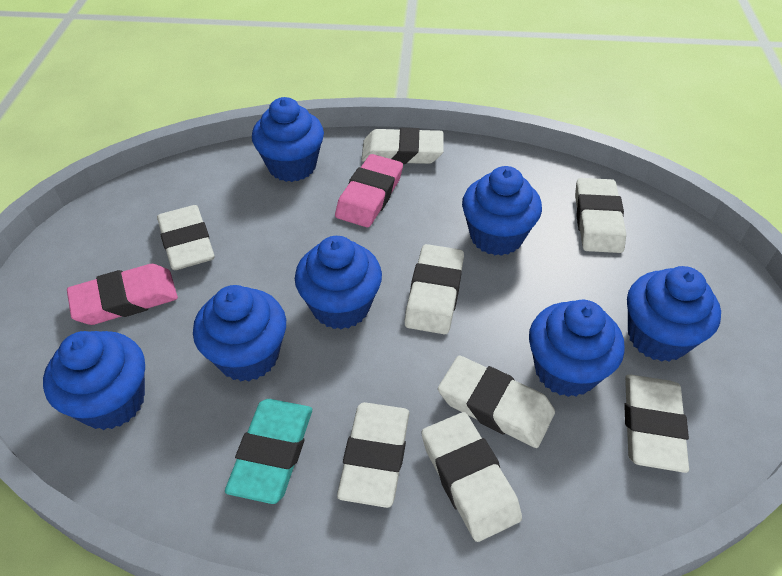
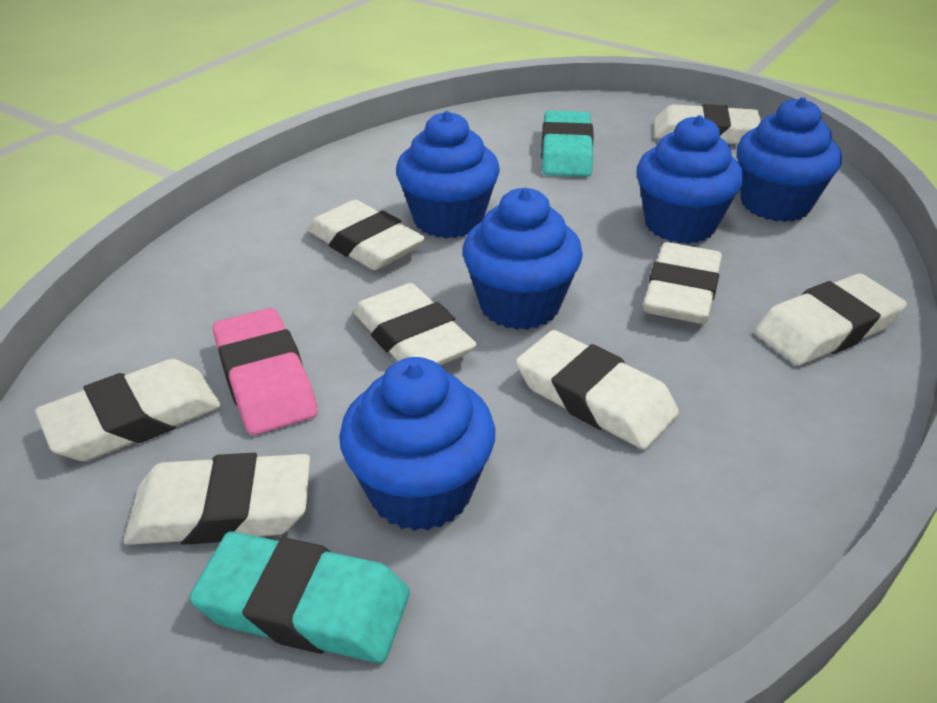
blue cupcake: [43,331,145,430] [193,285,286,381] [252,97,324,182] [295,236,382,329] [462,166,542,256] [529,300,625,397] [627,266,721,362] = 7 -> [339,357,495,531] [396,111,500,238] [463,188,583,330] [637,115,744,244] [737,97,842,222] = 5
pink eraser: [67,264,178,325] [335,154,403,227] = 2 -> [213,308,318,435] = 1
turquoise eraser: [225,399,312,504] = 1 -> [189,531,410,663] [541,110,594,177] = 2

